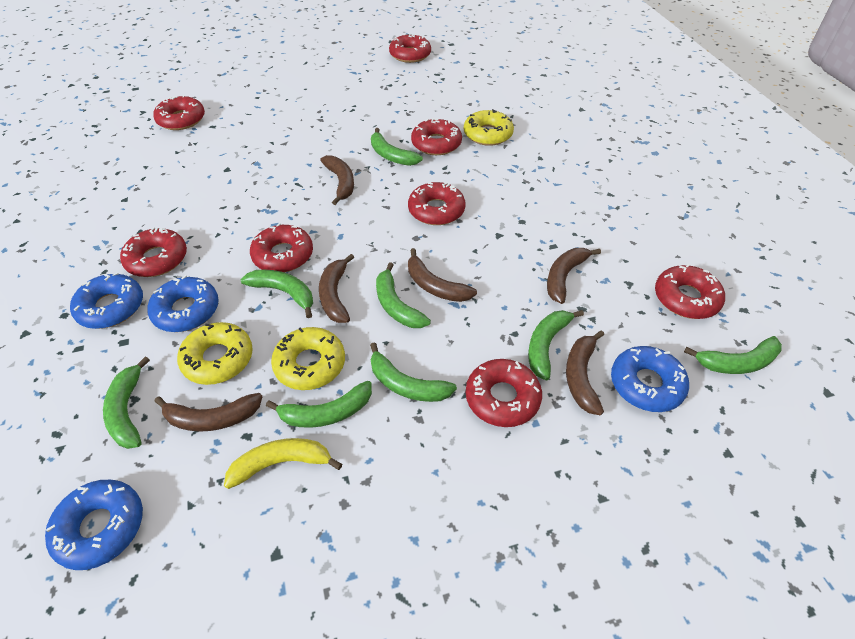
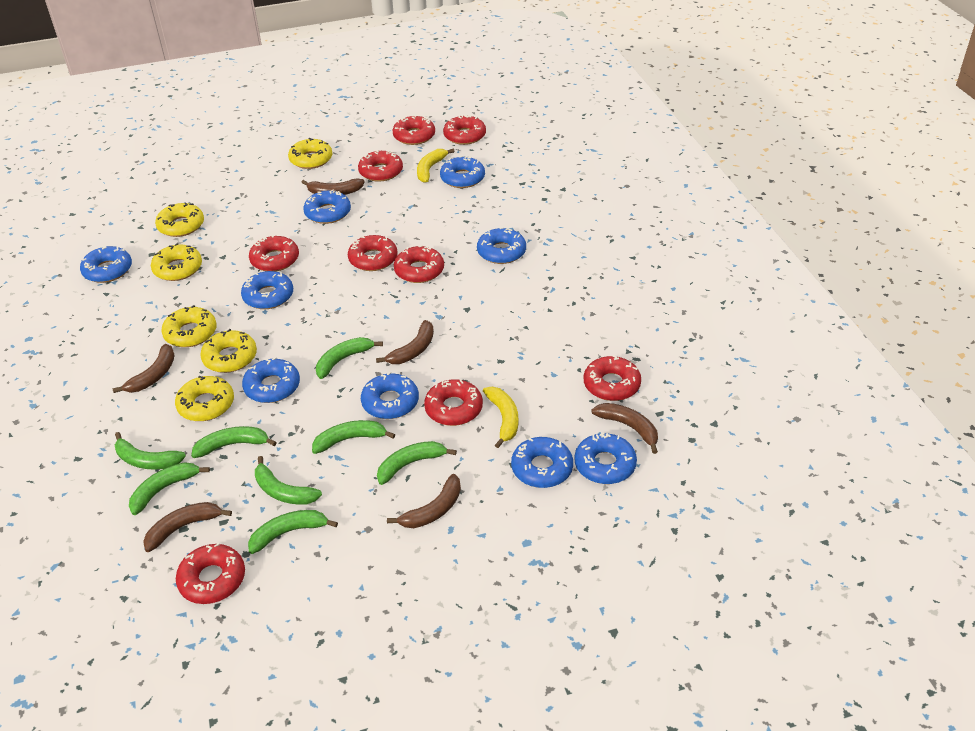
blue donut: [45,480,143,570] [70,272,143,329] [147,275,219,332] [611,346,689,412] = 4 -> [80,246,132,283] [241,271,293,309] [242,357,300,403] [303,190,351,224] [361,372,419,419] [440,156,485,188] [477,227,526,264] [511,437,573,488] [574,433,637,484] = 9
red donut: [120,227,187,277] [153,95,205,130] [250,223,313,272] [389,34,431,63] [408,182,465,225] [411,118,462,155] [466,359,542,427] [655,264,725,319] = 8 -> [176,543,245,604] [249,235,299,272] [348,235,397,271] [358,150,403,182] [393,115,435,145] [394,245,444,283] [424,379,483,426] [443,115,486,145] [584,355,641,401] = 9
yellow banana: [224,438,342,489] = 1 -> [417,149,455,183] [483,387,518,448] = 2
yellow donut: [177,322,253,385] [271,327,345,390] [464,109,514,146] = 3 -> [151,243,202,281] [155,202,204,237] [161,305,217,347] [175,376,234,421] [200,329,257,373] [288,138,333,169] = 6

